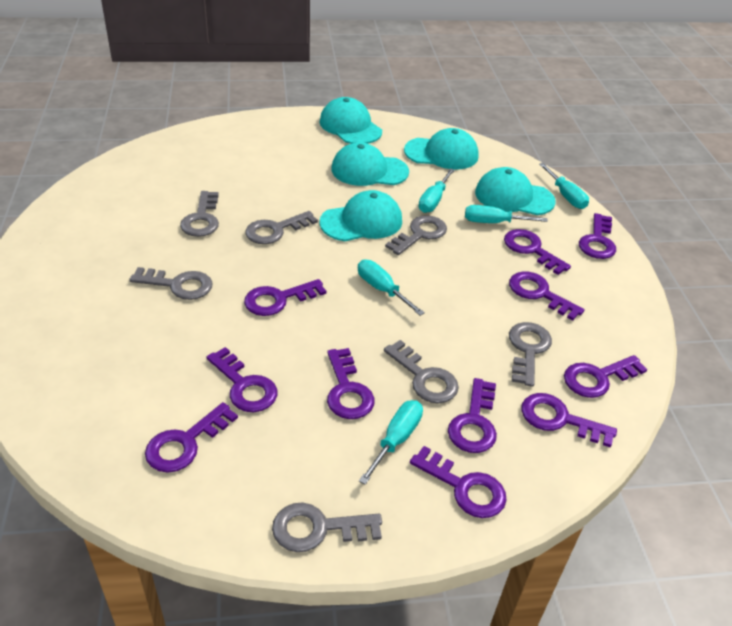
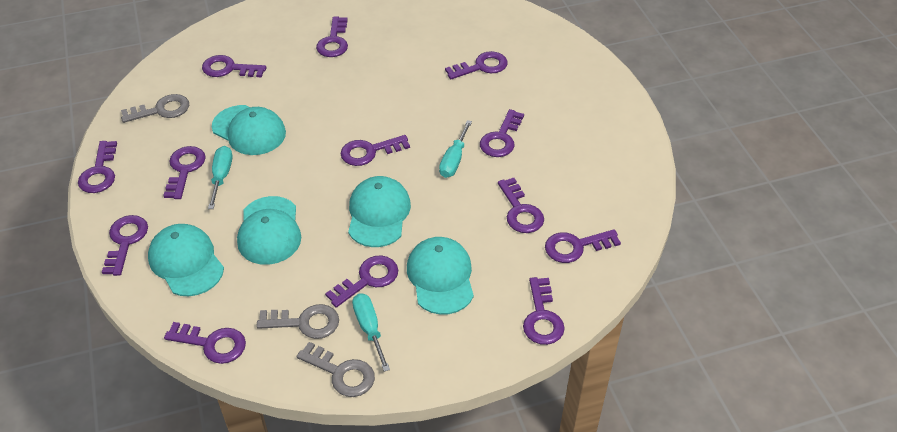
grey key: [129,267,213,300] [180,191,219,237] [245,211,318,244] [272,502,382,552] [384,340,459,403] [385,215,447,255] [509,322,552,387] = 7 -> [121,94,189,123] [256,304,339,339] [297,342,375,397] = 3
purple key: [145,402,238,473] [206,347,278,412] [244,279,326,316] [327,348,375,419] [410,446,507,518] [448,378,497,453] [504,229,571,275] [509,271,585,321] [521,393,617,448] [564,355,647,398] [579,213,616,259] = 11 -> [78,141,117,193] [102,215,148,276] [163,146,206,199] [164,322,246,364] [202,55,267,77] [316,17,348,57] [325,255,398,308] [340,135,410,166] [445,51,508,79] [480,109,524,157] [498,178,544,233] [523,277,565,345] [545,229,621,263] = 13
turquoise screwdriver: [358,259,425,316] [359,400,423,485] [418,169,455,213] [465,205,548,223] [539,163,589,209] = 5 -> [208,146,232,209] [352,293,390,372] [439,120,472,178] = 3

